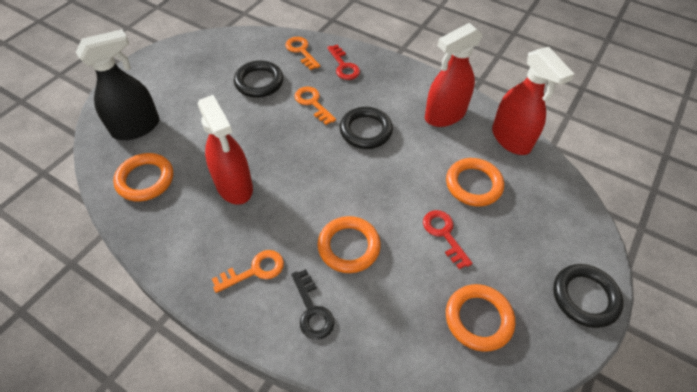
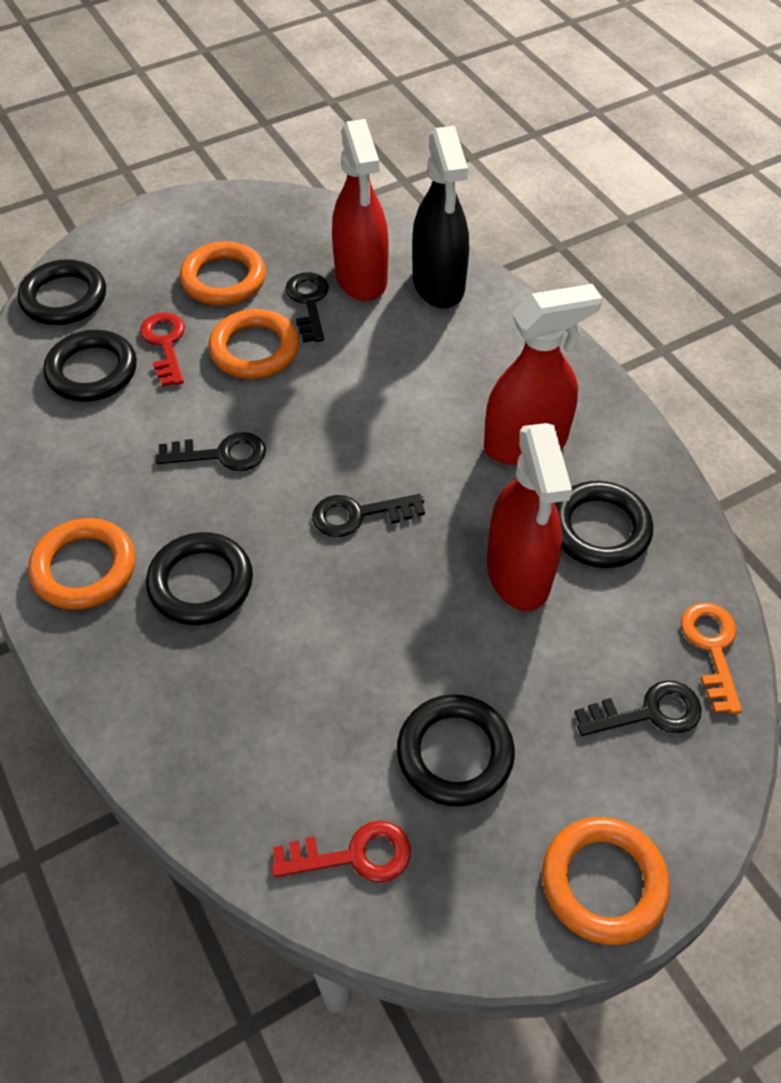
black key: [292,269,335,340] = 1 -> [156,432,266,471] [285,272,329,342] [312,494,425,537] [575,681,702,736] = 4
black ring: [234,60,283,98] [340,107,393,149] [553,264,623,328] = 3 -> [18,259,106,325] [43,330,137,402] [146,532,253,625] [397,694,515,807] [555,481,653,568] = 5
orange key: [212,250,284,293] [285,37,320,70] [295,86,336,125] = 3 -> [681,603,742,714] = 1

